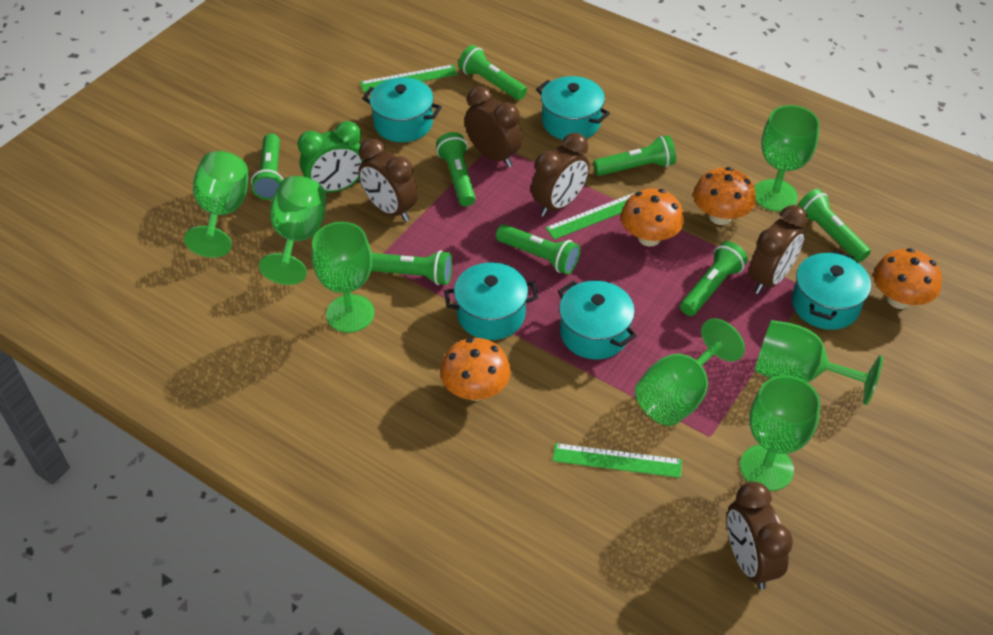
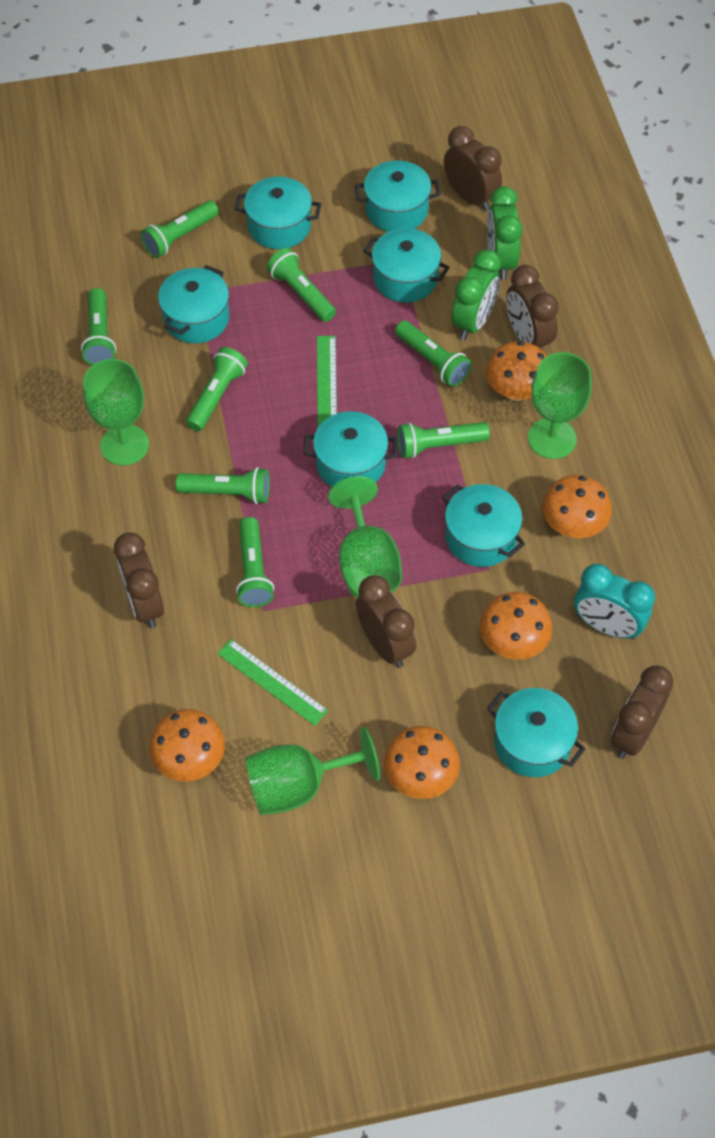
green clock: [298,121,365,193] = 1 -> [451,249,501,340] [487,186,523,280] = 2
green goblet: [184,151,248,258] [259,176,326,285] [312,222,374,333] [635,318,745,426] [740,375,820,491] [754,105,820,211] [755,320,883,405] = 7 -> [83,359,149,466] [246,727,380,815] [328,476,402,597] [528,352,592,459] = 4
green ruler: [360,65,457,92] [545,192,636,240] [553,443,682,478] = 3 -> [217,639,328,726] [317,336,337,427] = 2
orange mushroom: [440,338,511,401] [621,188,684,247] [693,167,756,225] [873,248,942,309] = 4 -> [149,709,225,782] [384,726,460,799] [480,592,552,660] [486,341,547,401] [542,475,612,538] = 5
turquoise clock: none = 0 -> [574,564,655,639] = 1
turquoise pot: [362,77,442,142] [444,262,538,340] [536,76,610,140] [558,281,637,359] [792,250,871,330] = 5 -> [158,265,229,343] [235,177,321,249] [304,411,398,487] [355,161,440,232] [363,228,450,303] [442,484,525,567] [487,688,585,777] = 7

